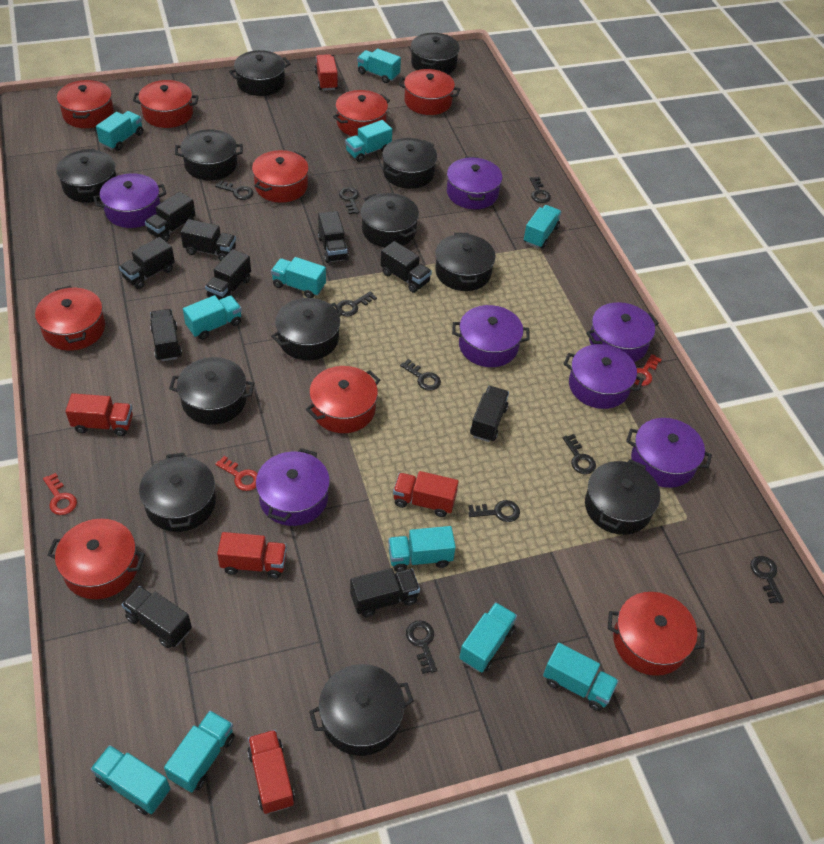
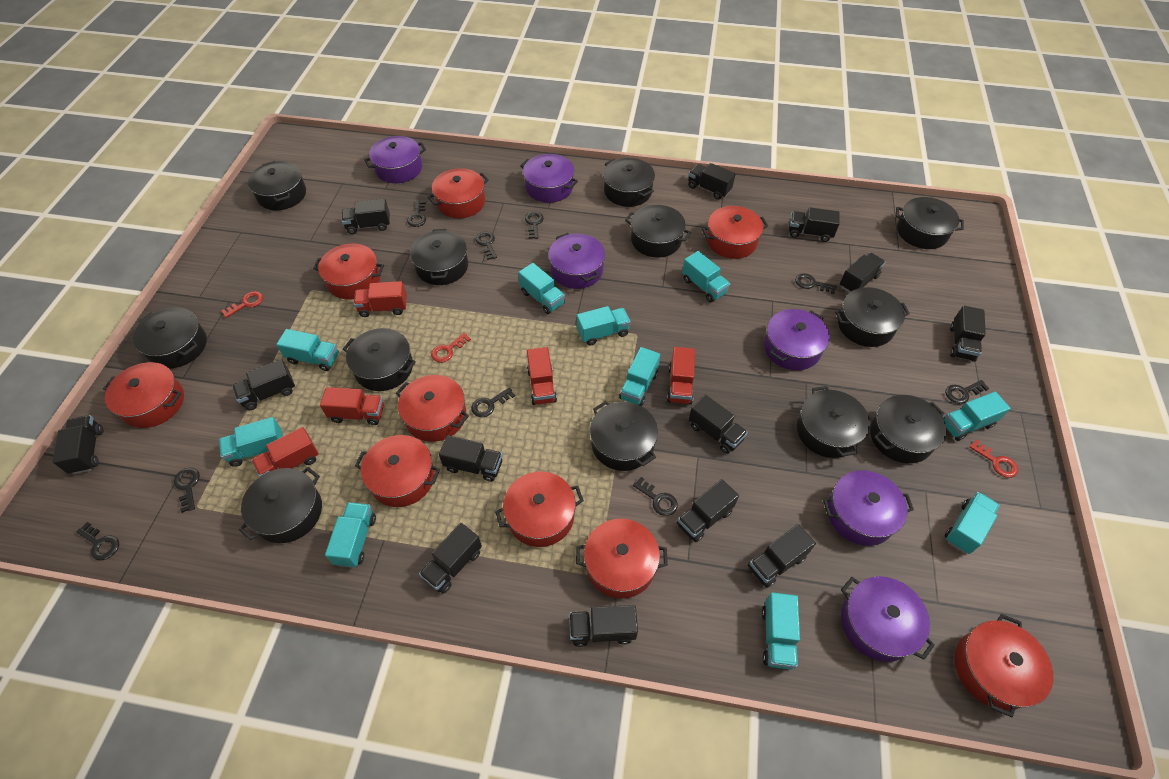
black truck: [119,237,175,289] [122,586,192,648] [145,192,195,242] [150,309,182,361] [180,219,236,261] [205,249,251,300] [318,211,349,263] [350,568,420,617] [381,241,432,293] [470,386,509,442] = 10 -> [52,415,103,474] [232,359,295,410] [342,198,390,234] [419,523,482,594] [439,435,503,482] [569,605,638,647] [677,479,739,542] [688,163,736,200] [689,395,748,454] [748,524,816,588] [789,207,840,242] [840,253,885,293] [950,306,986,362] = 13
purple pot: [93,173,167,228] [256,448,330,526] [447,157,502,209] [452,305,530,367] [564,344,644,409] [586,302,659,362] [626,418,712,488] = 7 -> [364,136,426,183] [520,154,578,203] [548,233,605,289] [764,309,830,370] [823,470,914,546] [841,576,935,662] = 6
turquoise truck: [90,745,171,815] [96,111,143,151] [164,711,235,793] [183,295,242,340] [271,257,326,298] [345,120,392,162] [357,48,401,83] [388,526,456,572] [459,602,517,672] [524,205,561,249] [543,643,619,711] = 11 -> [219,417,283,467] [276,329,339,371] [325,502,376,568] [518,263,565,314] [577,306,631,346] [619,347,660,406] [682,251,730,302] [762,592,800,670] [944,392,1010,441] [945,492,1000,554] = 10

